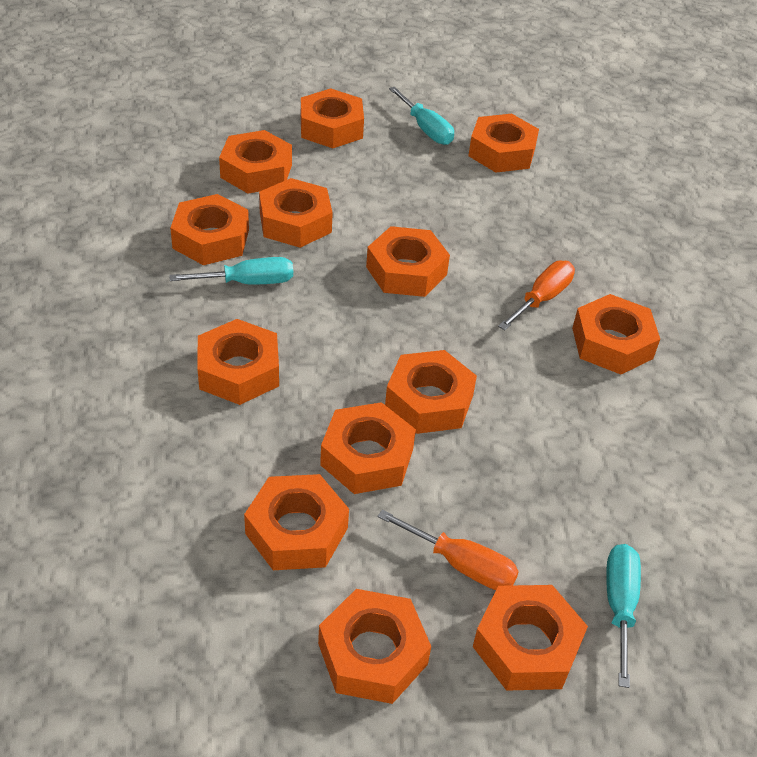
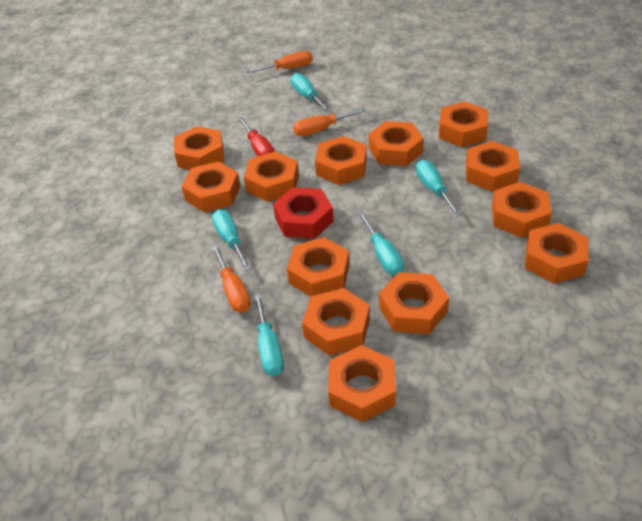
orange screwdriver: [377,509,519,590] [498,261,575,330] = 2 -> [212,245,251,312] [246,51,313,73] [293,108,366,136] = 3
red nut: none = 0 -> [273,187,334,239] = 1
red screwdriver: none = 0 -> [238,117,275,156] = 1
turquoise screwdriver: [169,257,293,284] [389,87,454,145] [606,544,641,688] = 3 -> [212,209,252,271] [254,294,284,376] [291,73,331,112] [358,212,404,275] [416,160,462,217] = 5

